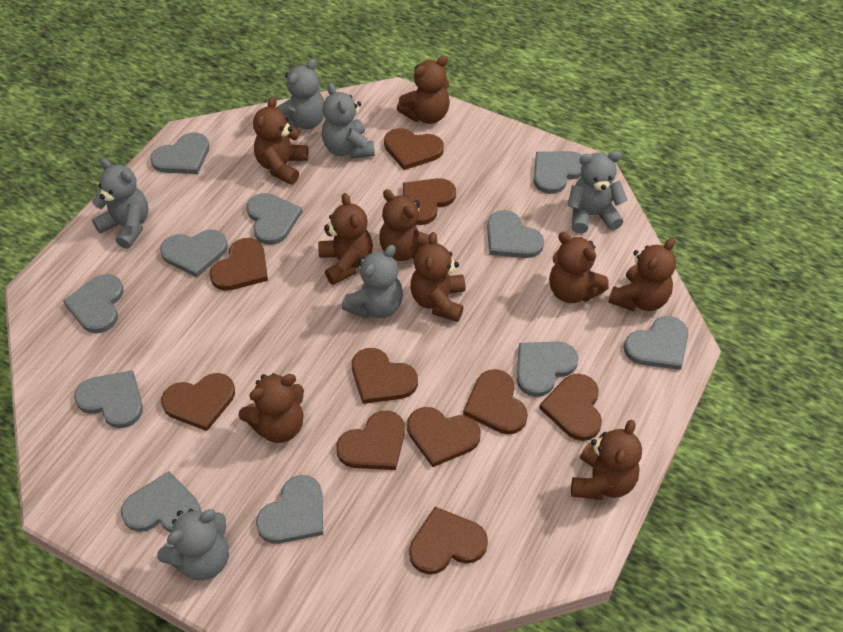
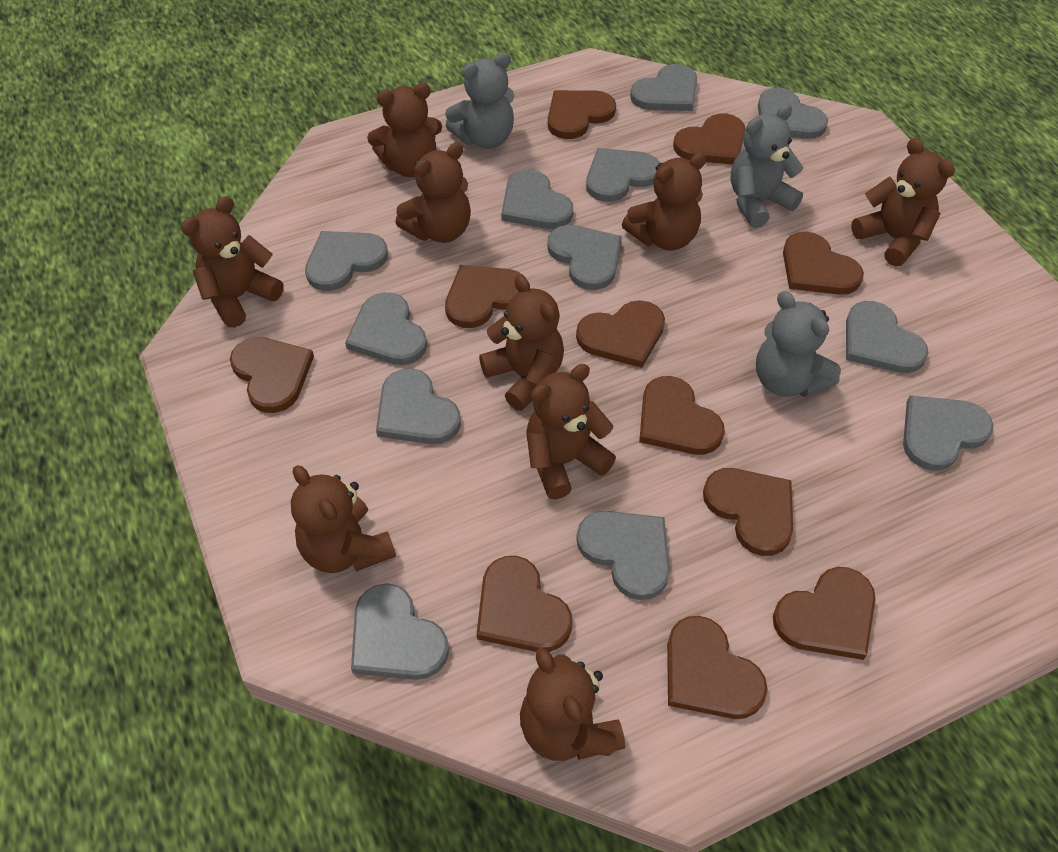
brown heart: [161,373,235,431] [210,238,268,291] [336,411,405,470] [352,348,418,404] [384,128,444,170] [403,178,456,225] [407,407,481,467] [409,507,488,574] [463,369,528,435] [539,374,602,441] = 10 -> [230,337,314,413] [445,265,525,328] [476,556,572,652] [548,90,616,139] [576,300,665,368] [639,376,725,455] [667,616,768,719] [673,113,745,164] [703,468,793,556] [773,567,876,660] [783,232,864,295] = 11
grey heart: [63,274,124,333] [74,370,143,428] [121,471,201,533] [150,132,209,174] [160,230,228,277] [247,193,302,245] [256,475,323,544] [487,210,544,258] [517,342,579,397] [533,151,582,194] [624,316,689,370] = 11 -> [305,231,388,291] [345,292,427,365] [351,583,449,680] [376,368,461,444] [501,170,573,229] [547,225,622,290] [576,511,670,600] [586,148,660,202] [630,64,697,111] [758,87,828,139] [846,301,929,373] [903,395,994,471] = 12
grey teddy bear: [92,158,149,249] [157,509,229,581] [276,59,324,129] [322,83,375,159] [342,245,403,318] [567,151,628,234] = 6 -> [445,53,515,149] [731,104,804,228] [756,291,841,397] = 3

